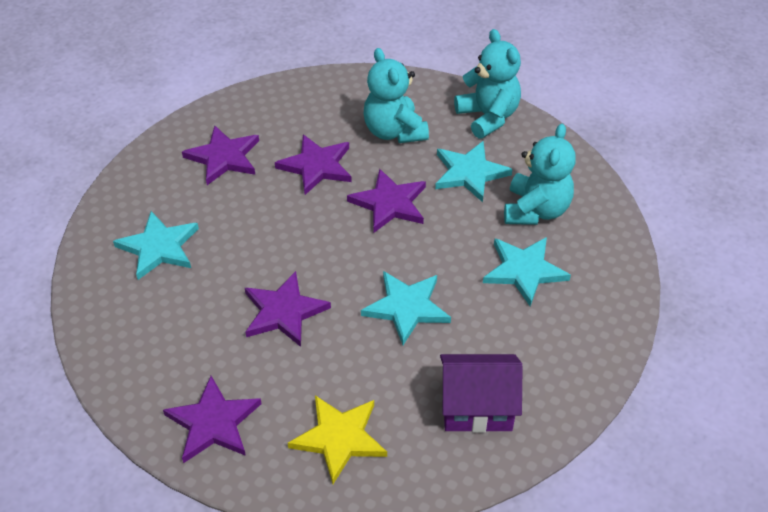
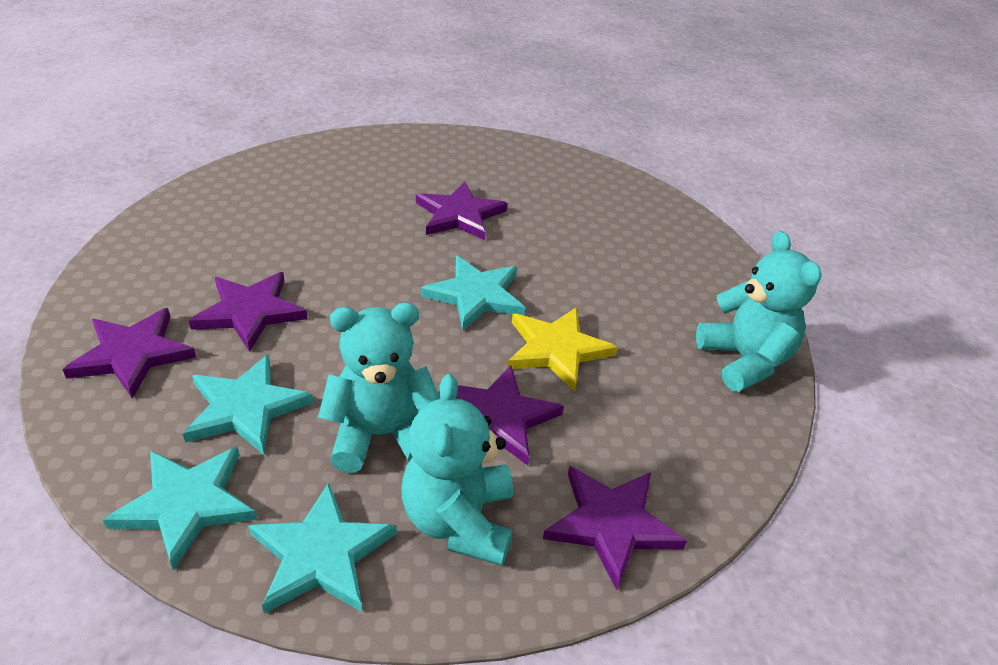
purple house: [440,354,523,433] = 1 -> none = 0

